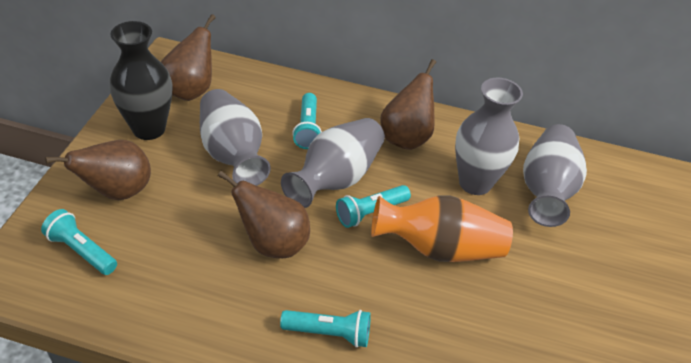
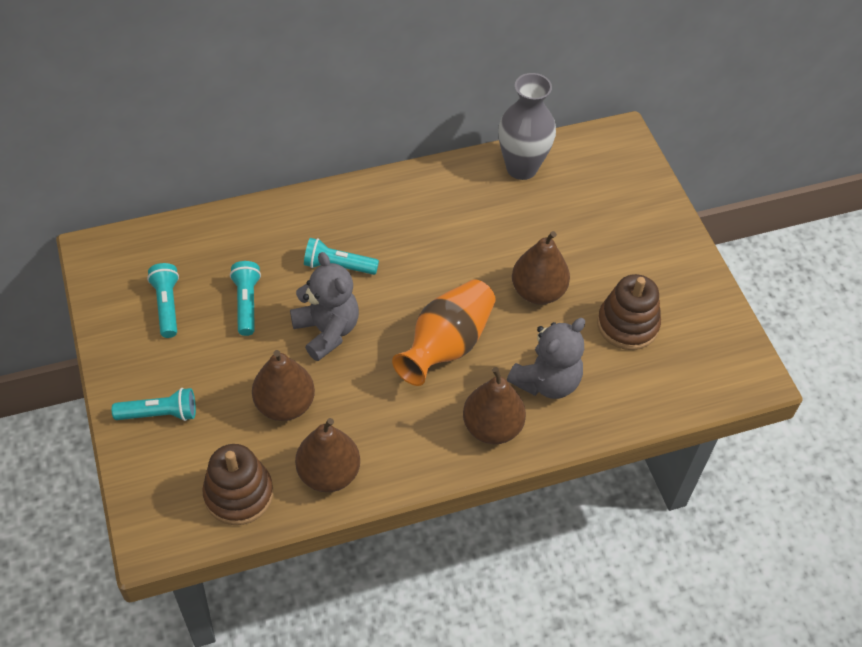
black vase: [110,21,172,140] = 1 -> none = 0
brown stacking toy: none = 0 -> [202,444,273,525] [597,274,661,350] = 2
grey teddy bear: none = 0 -> [290,252,359,361] [507,318,585,399] = 2
grey vase: [200,89,271,186] [281,118,385,208] [455,78,523,195] [523,124,587,227] = 4 -> [498,73,556,180] = 1

